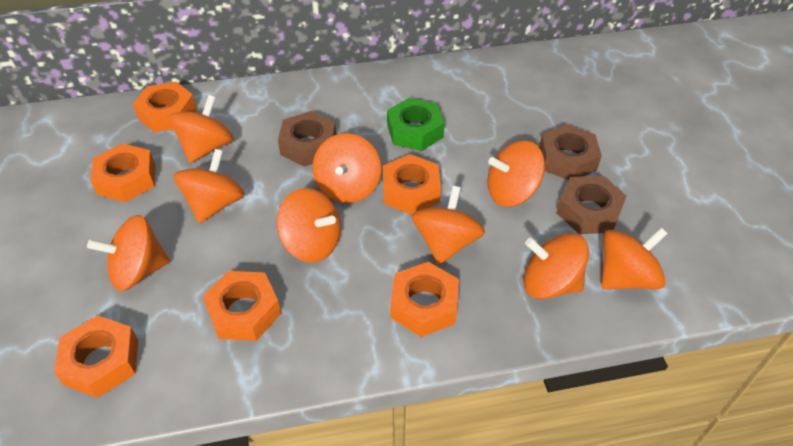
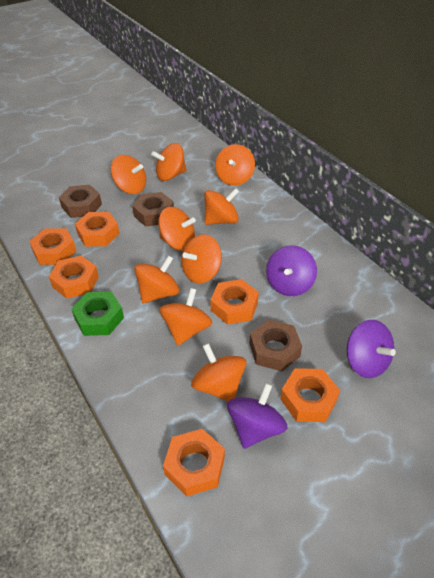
purple spinning top: none = 0 -> [227,383,288,449] [266,245,317,296] [347,320,396,378] = 3

